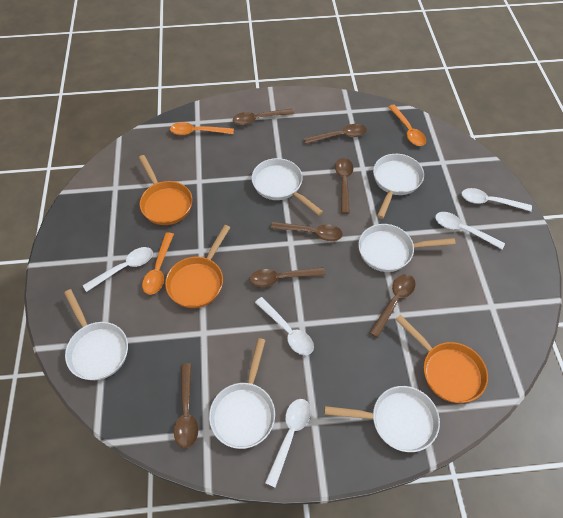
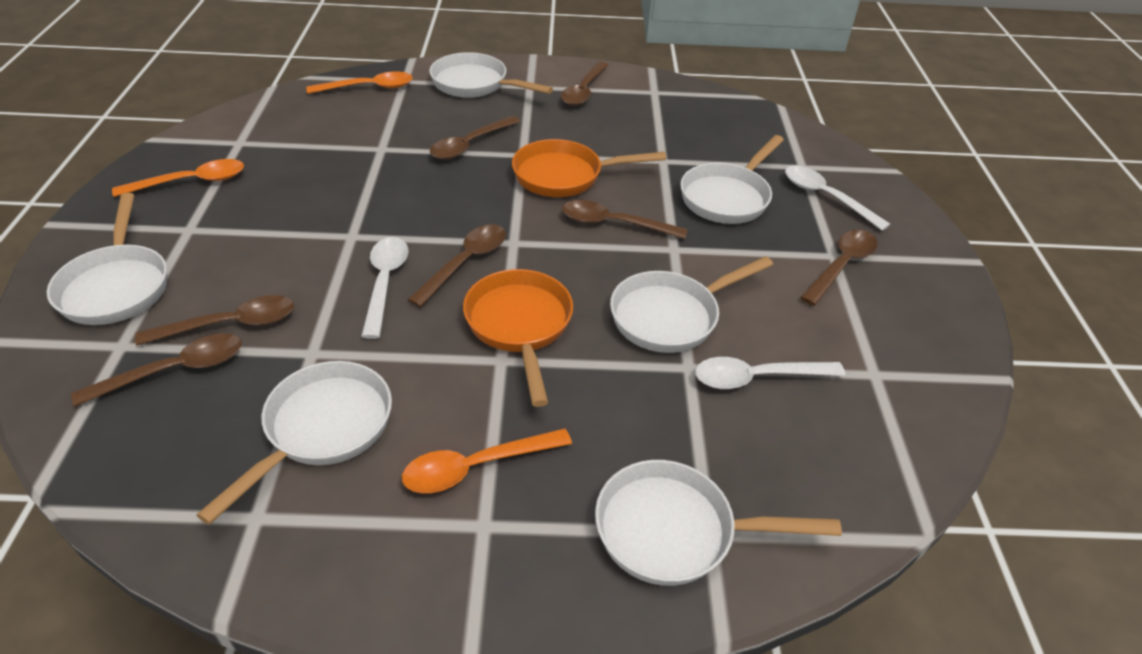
orange pan: [139,155,192,225] [165,225,231,308] [395,315,488,403] = 3 -> [463,269,573,407] [512,139,666,197] = 2
white spoon: [83,247,153,292] [255,297,314,355] [265,399,311,488] [435,212,505,249] [461,188,532,211] = 5 -> [361,237,409,339] [695,357,845,389] [785,165,891,231] = 3

